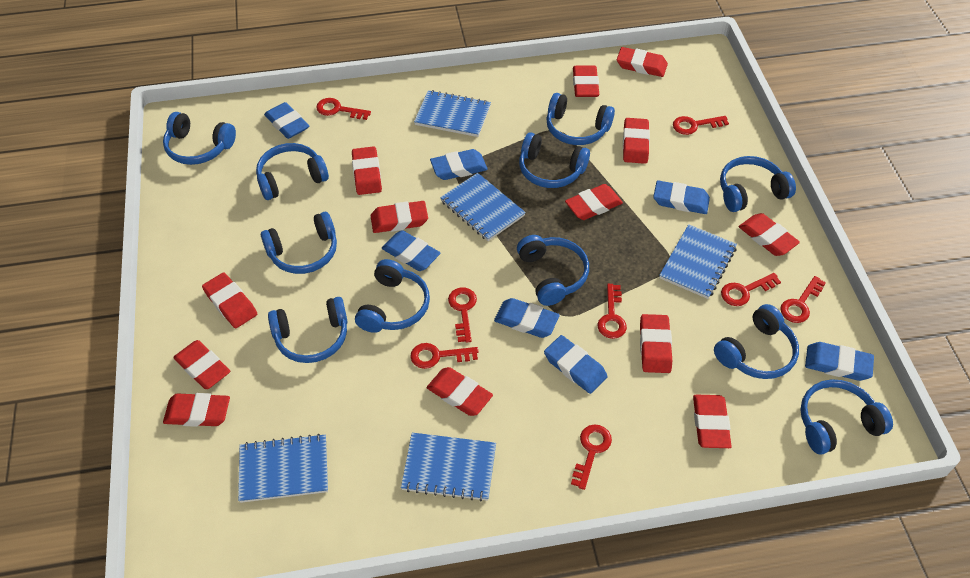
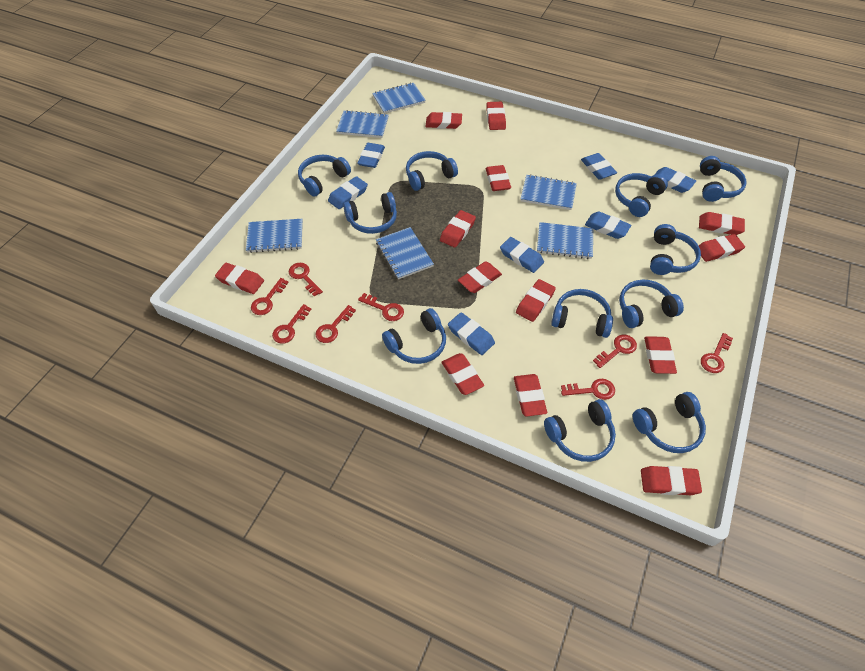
blue notebook: [238,434,328,503] [401,433,496,501] [414,90,491,137] [440,173,526,241] [659,224,737,299] = 5 -> [246,219,303,253] [336,110,389,138] [372,83,426,114] [376,227,434,279] [520,174,577,210] [537,222,593,259] = 6

